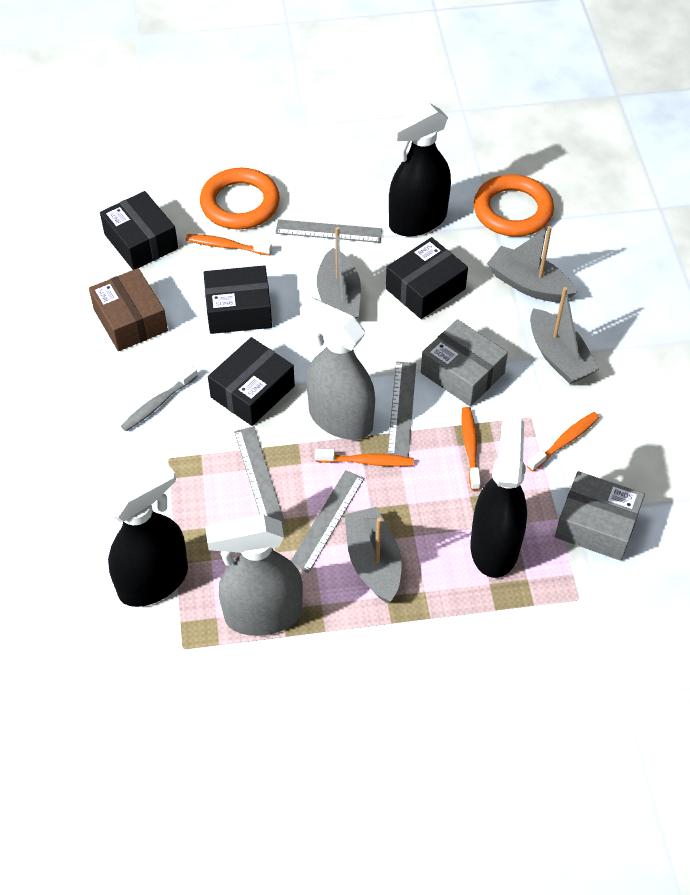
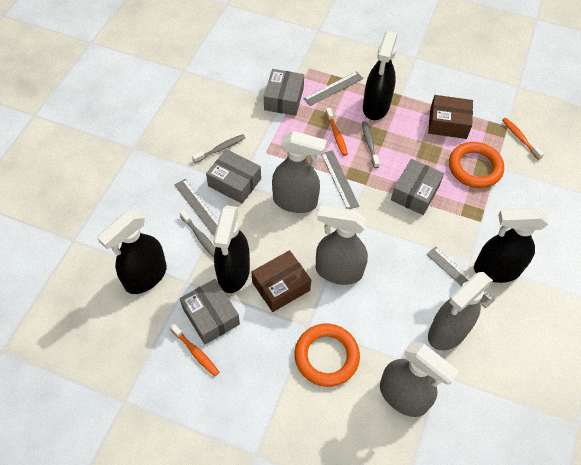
black box: [100,191,178,270] [203,265,272,334] [208,337,295,426] [386,237,468,319] = 4 -> none = 0
black spray bottle: [103,460,188,607] [389,103,451,236] [470,416,527,578] = 3 -> [97,211,167,294] [213,205,250,293] [363,31,398,120] [474,208,548,283] = 4
brown box: [89,268,168,351] = 1 -> [251,250,311,312] [428,95,473,139] = 2
grey boat: [317,227,361,319] [344,507,402,603] [487,226,577,302] [530,287,599,384] = 4 -> none = 0
grey box: [421,319,508,407] [555,471,645,561] = 2 -> [180,279,240,344] [206,149,261,204] [264,69,304,116] [391,159,444,215] = 4
grey spray bottle: [205,514,303,636] [300,297,375,440] = 2 -> [272,131,327,213] [316,205,368,285] [380,341,459,417] [428,272,493,350] = 4
grey toothbrush: [121,366,198,431] = 1 -> [180,210,215,257] [192,134,245,163] [362,121,380,168] = 3
orange toothbrush: [186,234,272,256] [315,449,414,467] [461,407,481,490] [527,412,600,472] = 4 -> [169,323,219,376] [326,108,348,156] [502,118,544,160] = 3

